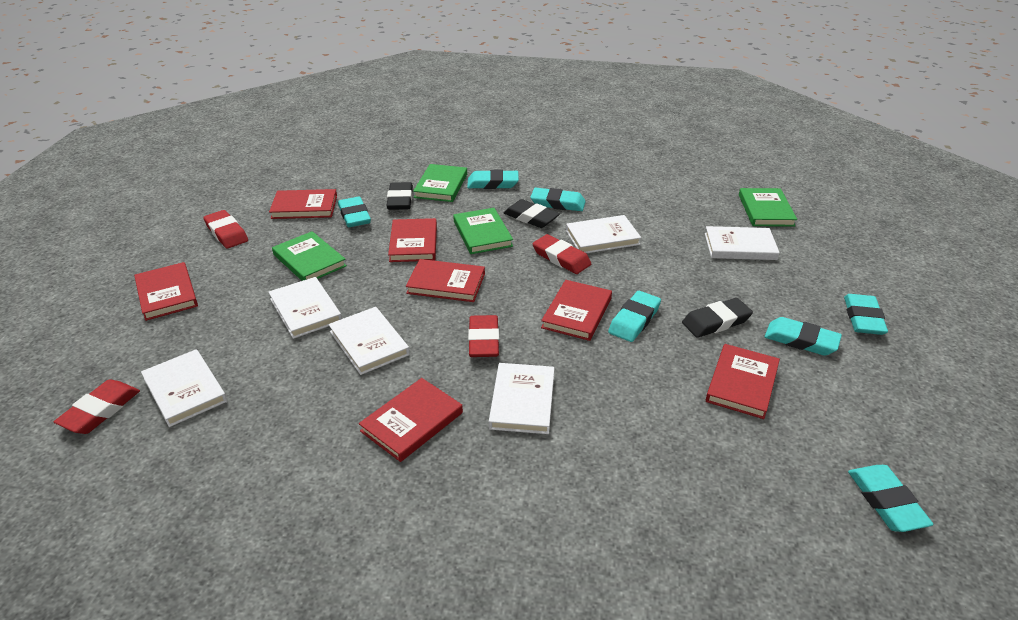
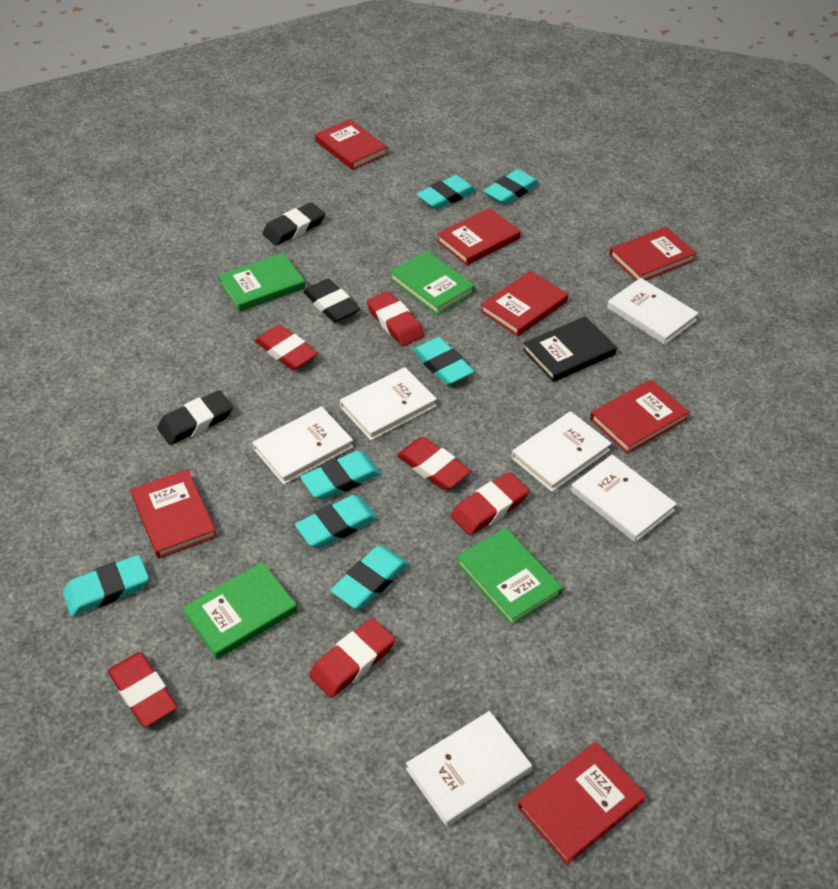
black book: none = 0 -> [523,316,617,382] = 1
red eraser: [54,379,140,434] [203,210,248,249] [468,315,499,357] [532,234,591,274] = 4 -> [108,652,177,727] [255,325,318,370] [309,618,395,698] [367,291,424,346] [397,437,471,490] [451,472,529,535] = 6

